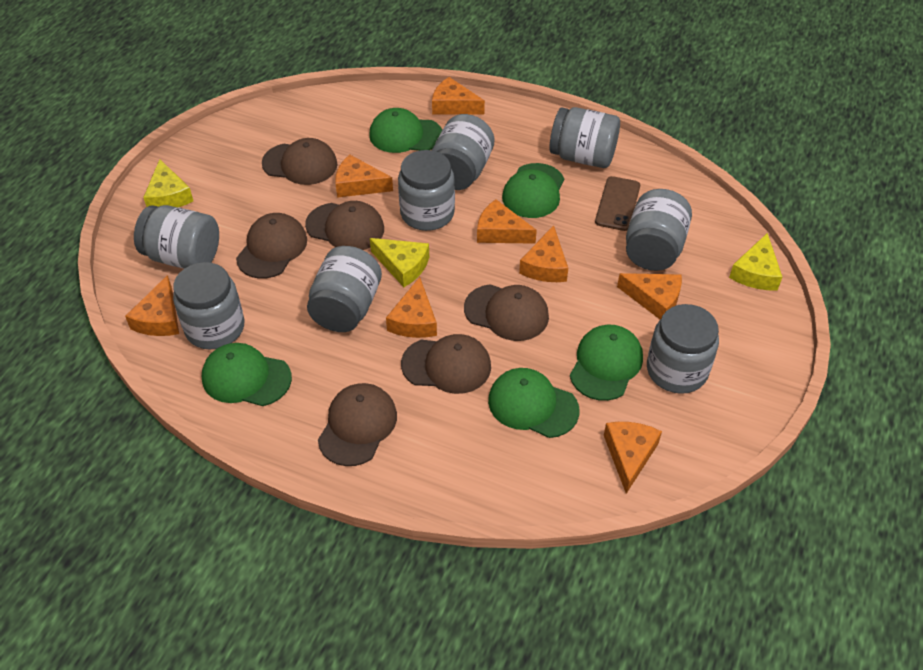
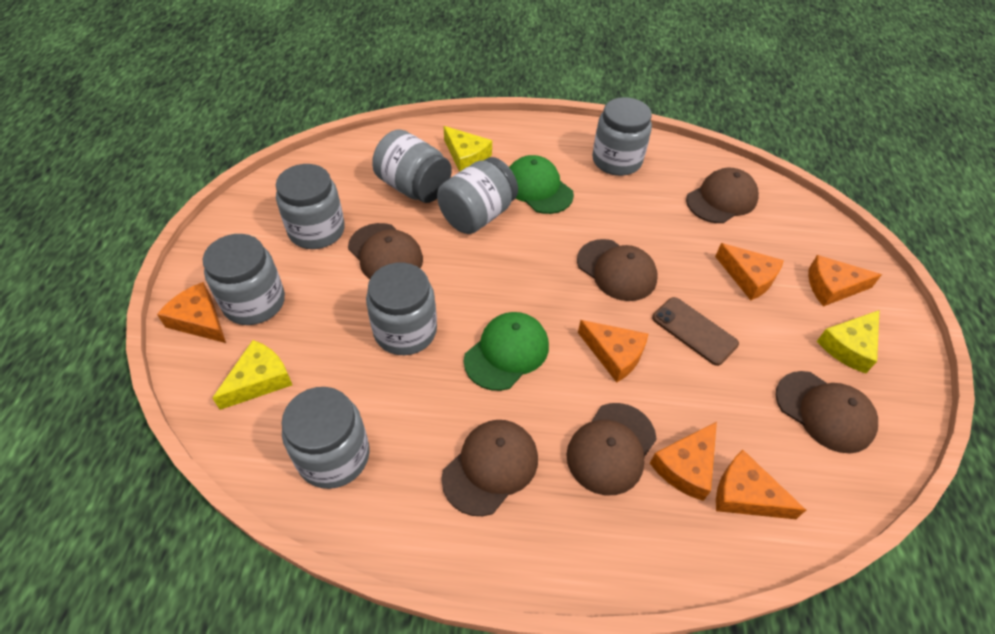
green cap: [202,343,292,406] [369,108,442,153] [488,368,579,438] [502,163,564,218] [570,325,643,401] = 5 -> [464,312,549,391] [509,155,574,214] = 2
grey jar: [134,205,219,269] [173,262,244,349] [307,246,382,332] [398,150,455,231] [432,114,494,190] [550,107,620,168] [626,189,692,271] [647,304,719,394] = 8 -> [203,234,285,325] [276,164,345,249] [281,387,370,489] [366,262,437,355] [372,129,452,203] [437,157,518,234] [592,97,652,176] = 7
orange cheese: [125,275,179,336] [335,154,393,198] [386,277,437,338] [432,77,485,114] [477,199,537,244] [519,225,568,282] [604,422,662,494] [617,273,682,319] = 8 -> [157,282,226,343] [578,320,648,383] [650,422,717,501] [715,243,784,300] [716,449,806,519] [808,255,882,307] = 6

